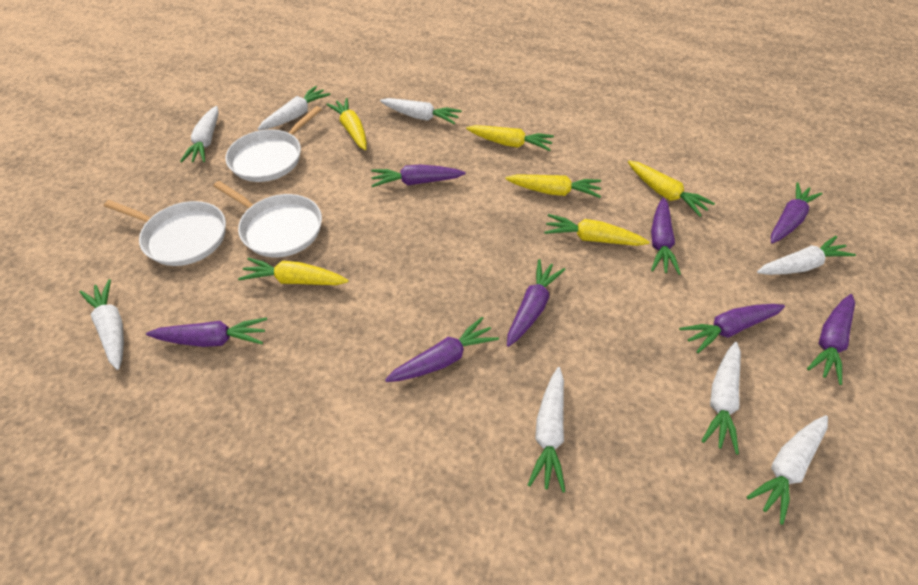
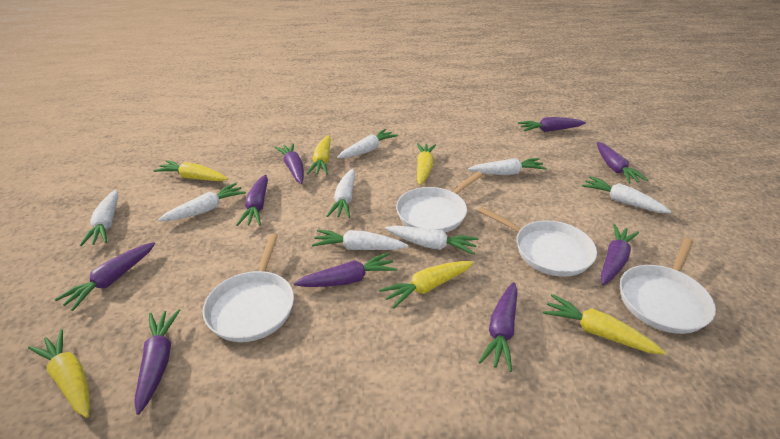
purple carrot: [146,318,267,347] [371,164,466,187] [385,317,499,382] [507,259,565,347] [651,198,681,275] [679,304,785,353] [771,182,823,244] [807,294,855,385] = 8 -> [55,242,155,311] [134,309,180,415] [236,175,268,226] [275,143,304,184] [294,253,397,287] [479,282,518,372] [518,117,586,132] [597,142,648,184] [601,224,639,285] = 9
white pan: [104,200,226,266] [213,181,322,257] [225,106,322,182] = 3 -> [203,233,294,342] [396,172,483,233] [478,207,597,277] [620,238,716,334] = 4

